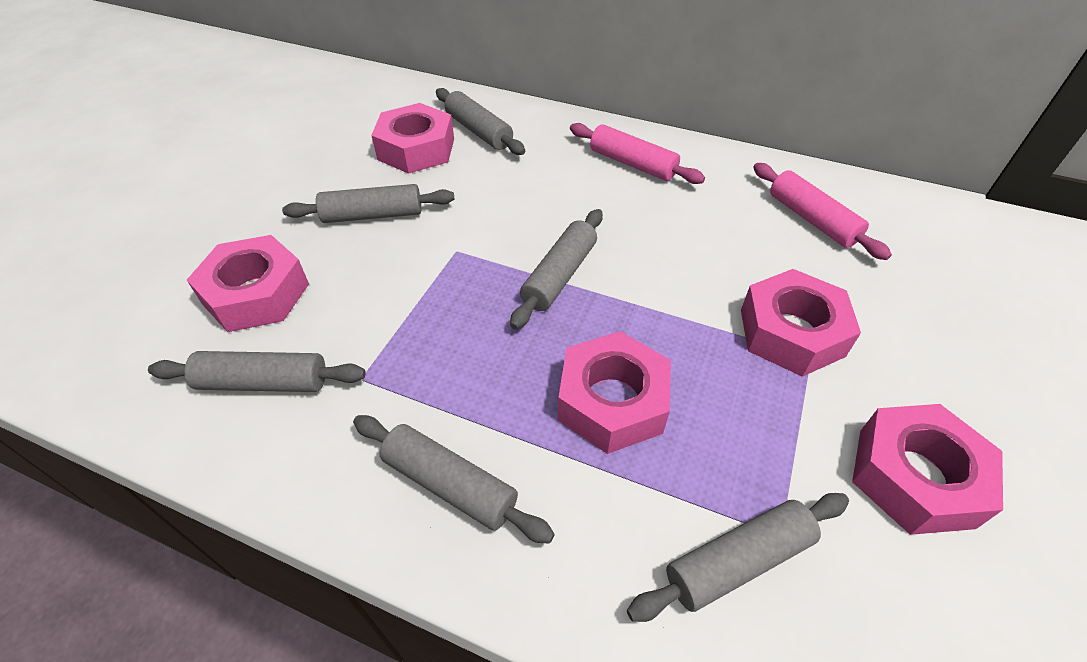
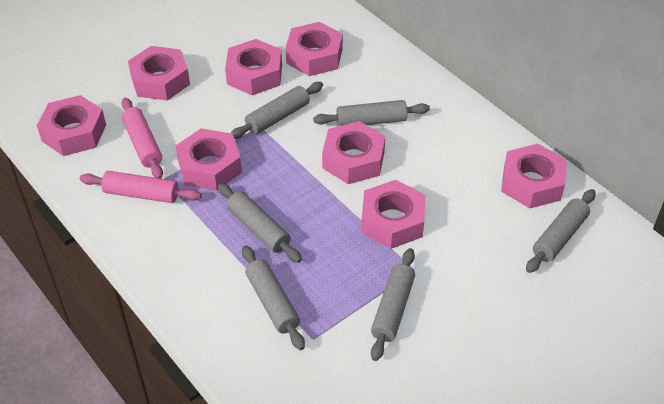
pink nut: [187,235,309,332] [371,103,454,174] [558,331,671,454] [741,269,861,377] [852,404,1003,535] = 5 -> [37,95,106,156] [128,46,190,101] [176,128,242,191] [225,39,282,95] [286,22,343,76] [322,121,385,184] [361,180,425,249] [501,144,567,209] = 8

